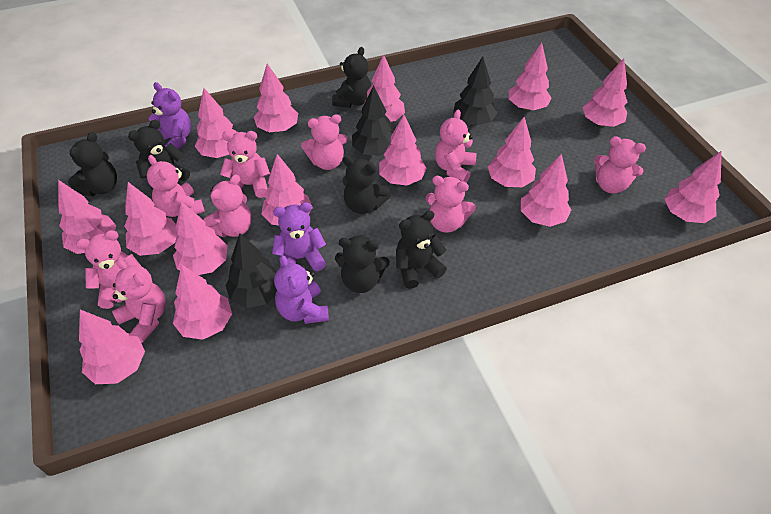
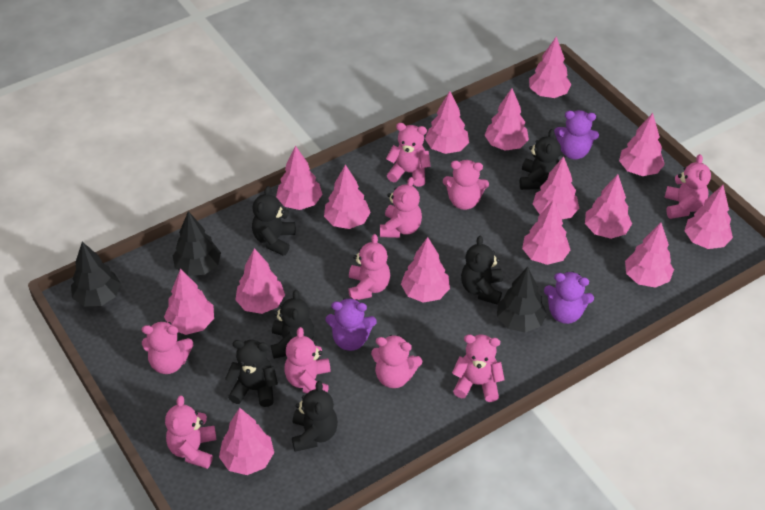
pink teddy bear: [76,230,142,309] [112,259,166,343] [147,155,205,217] [203,175,252,237] [220,131,270,198] [301,114,348,170] [426,176,476,233] [435,109,477,182] [594,136,646,194] = 9 -> [142,320,193,374] [165,396,216,469] [284,327,331,393] [348,234,390,300] [371,334,422,388] [380,177,422,238] [386,123,431,187] [443,160,489,210] [452,334,505,402] [664,154,711,219] = 10

